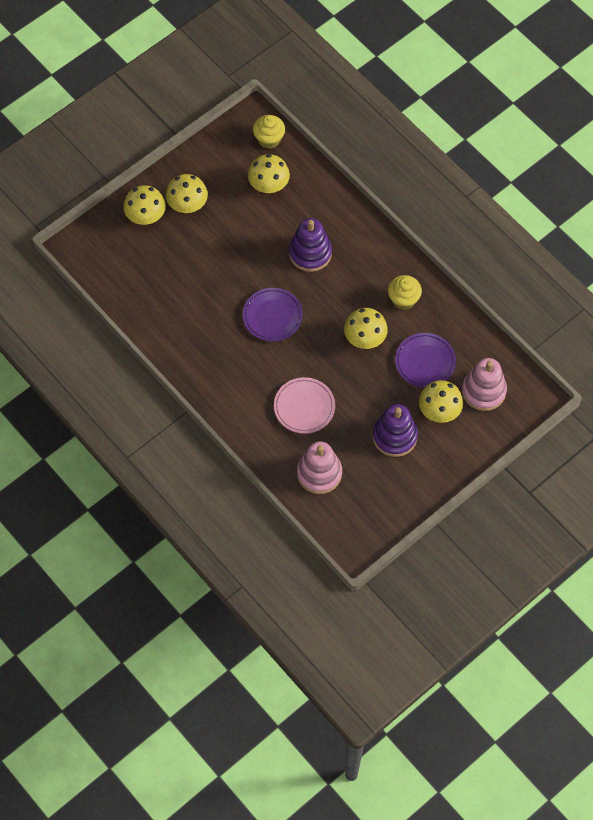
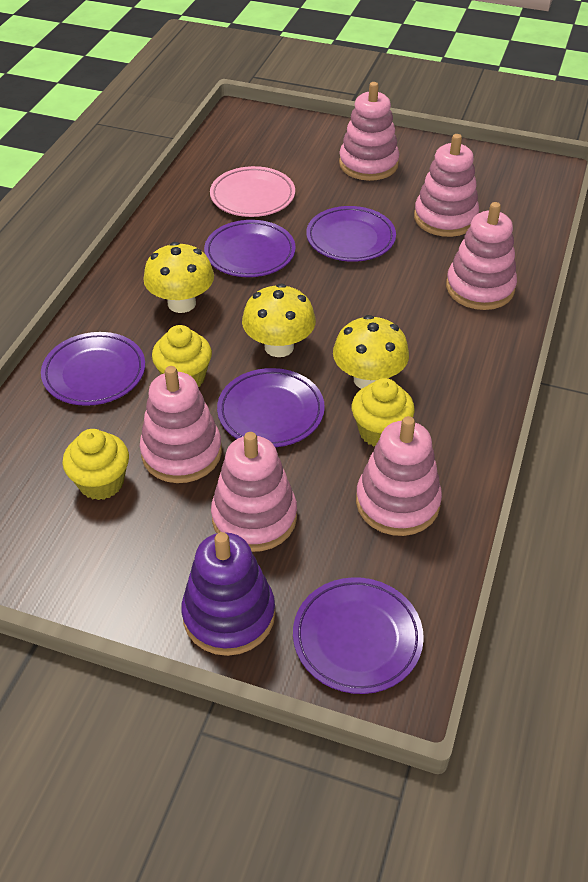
pink stacking toy: [297,442,342,494] [462,358,507,411] = 2 -> [140,366,222,483] [211,432,297,552] [339,82,399,181] [356,416,442,536] [414,134,479,237] [446,202,517,310] = 6
purple plate: [243,288,303,341] [395,333,456,388] = 2 -> [41,332,145,406] [204,220,296,277] [217,368,325,447] [293,577,424,694] [306,206,396,262] = 5
purple stacking toy: [289,218,332,272] [373,404,418,457] = 2 -> [181,532,275,656] = 1
yellow cupcake: [253,115,285,149] [388,275,422,310] = 2 -> [62,429,129,500] [152,325,212,387] [352,378,415,447] = 3
yellow mushroom: [123,185,166,225] [166,174,208,213] [248,154,290,193] [344,308,388,349] [419,380,463,423] = 5 -> [143,242,214,313] [242,283,316,357] [333,315,409,389] = 3

